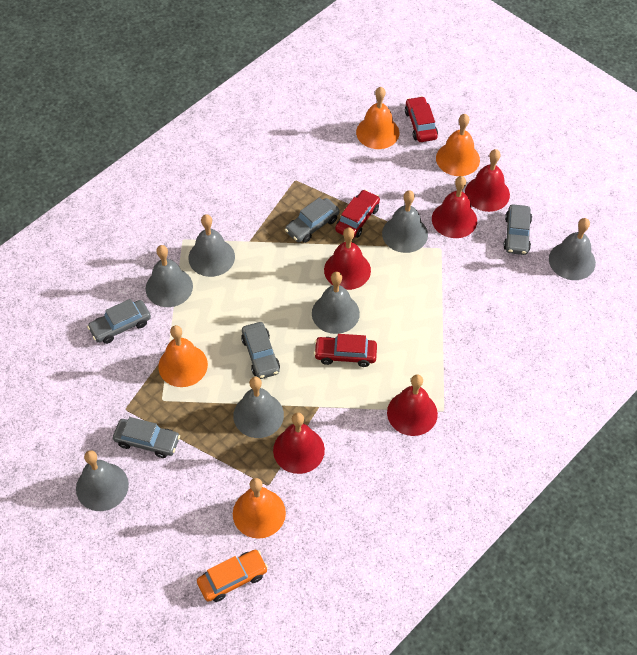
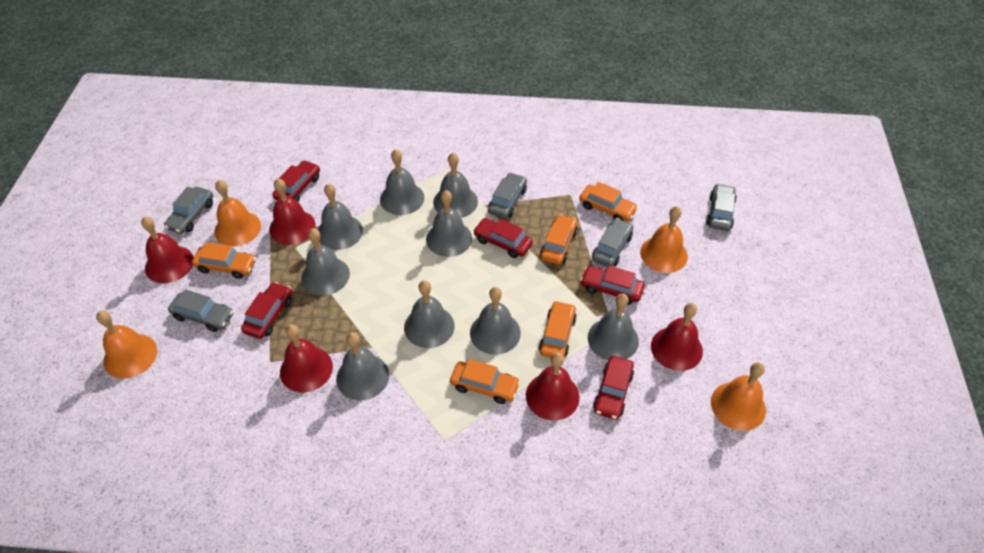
grey bell: [76,450,129,511] [146,245,193,307] [188,214,235,277] [233,377,284,438] [312,272,360,334] [382,190,428,253] [549,218,596,280] = 7 -> [301,228,350,295] [318,184,363,250] [336,332,389,400] [380,149,424,215] [404,280,455,348] [426,190,472,257] [433,153,478,218] [470,287,521,355] [588,293,639,360] = 9
orange car: [197,550,268,602] = 1 -> [192,242,256,279] [450,359,520,404] [539,301,577,358] [540,214,578,265] [579,182,638,222] = 5
red car: [314,334,377,367] [335,190,380,238] [405,96,438,142] = 3 -> [241,282,292,339] [272,160,320,202] [473,218,533,258] [580,265,645,305] [593,356,634,420] = 5

